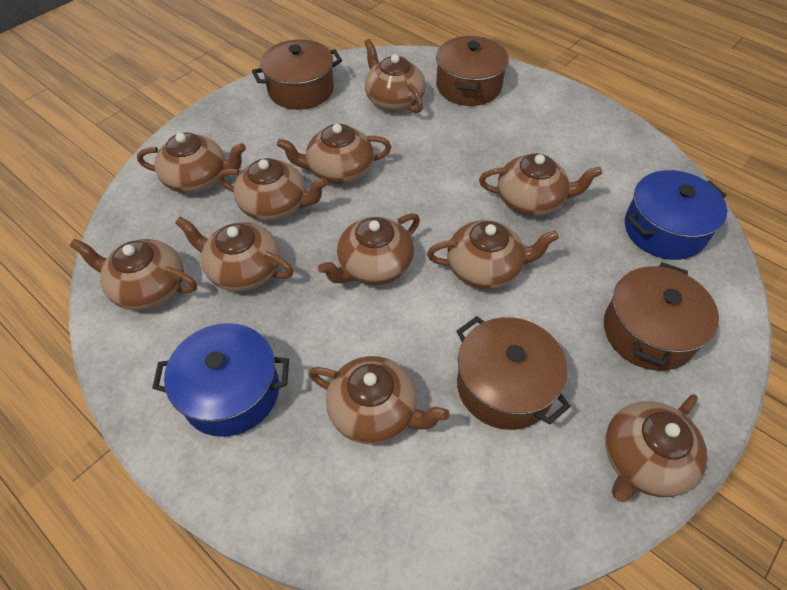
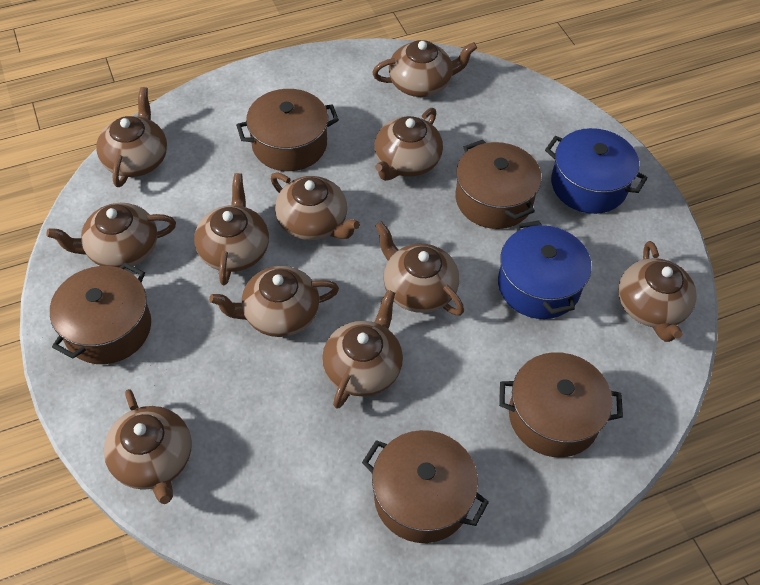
brown pot: [252,39,342,110] [436,36,509,106] [457,316,571,430] [604,262,719,371] = 4 -> [50,263,151,364] [236,89,339,171] [362,430,489,543] [456,140,542,229] [499,352,623,457] = 5

